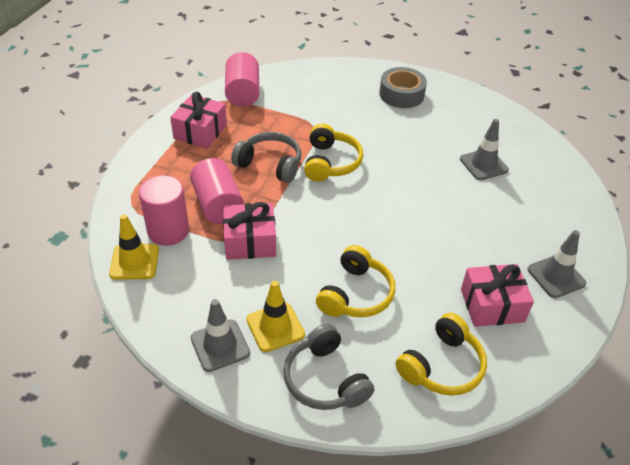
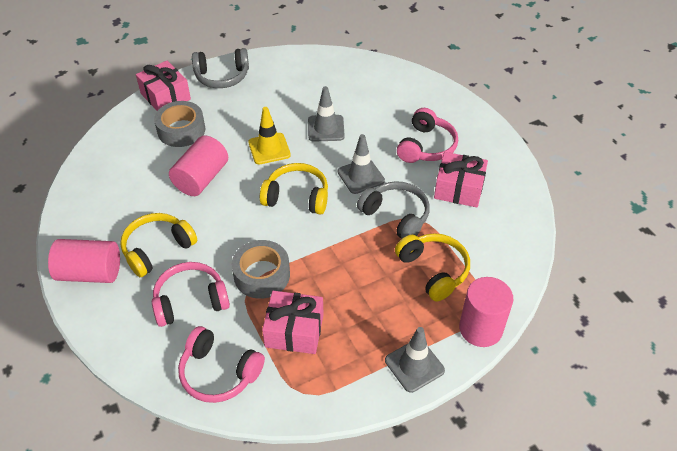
grey tape: [379,67,427,108] = 1 -> [154,101,205,147] [231,240,290,299] = 2
pink headphones: none = 0 -> [152,262,230,327] [178,326,265,403] [397,108,458,163] = 3
yellow traffic cone: [109,214,159,280] [246,281,305,352] = 2 -> [248,107,291,164] = 1

